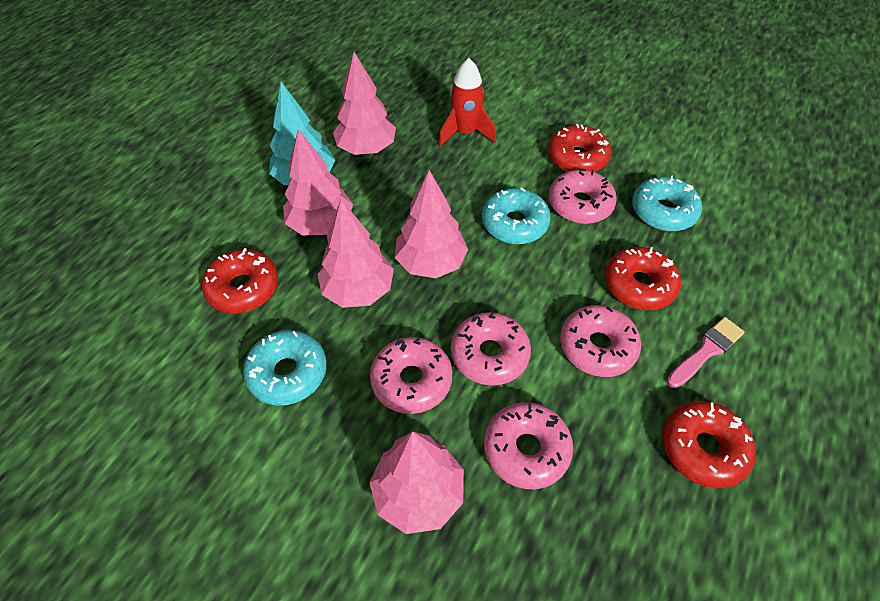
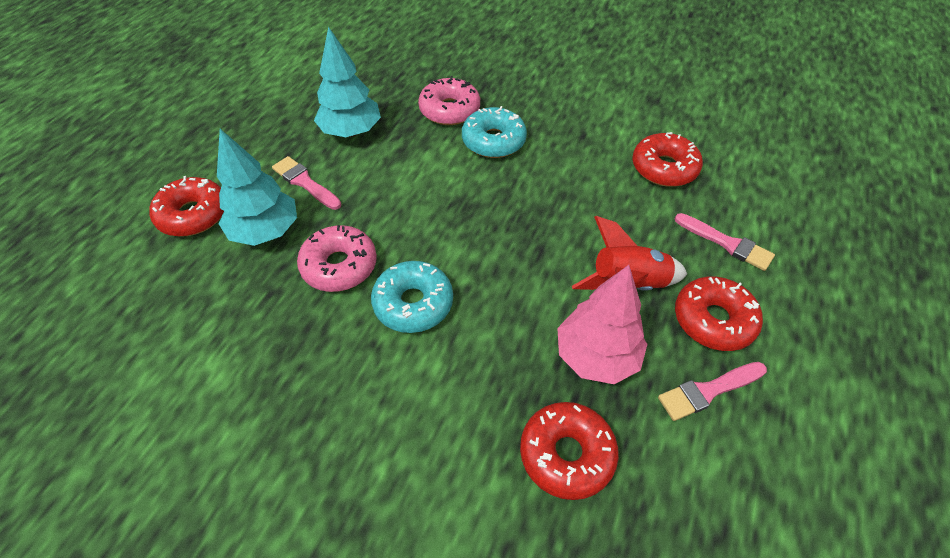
pink brush: [666,317,745,388] = 1 -> [272,156,341,210] [658,362,767,421] [675,213,775,271] = 3
pink donut: [370,337,452,414] [451,312,531,386] [484,402,573,489] [549,169,617,224] [560,305,641,377] = 5 -> [297,225,377,292] [418,76,480,125] = 2
pink tree: [283,129,353,235] [318,200,394,308] [333,52,396,155] [369,431,464,534] [395,170,468,278] = 5 -> [557,265,647,384] = 1
turquoise donut: [243,330,327,406] [482,187,551,244] [632,175,702,231] = 3 -> [371,261,453,333] [462,106,527,158] = 2
turquoise tree: [269,82,335,185] = 1 -> [217,129,297,246] [314,26,381,137] = 2

